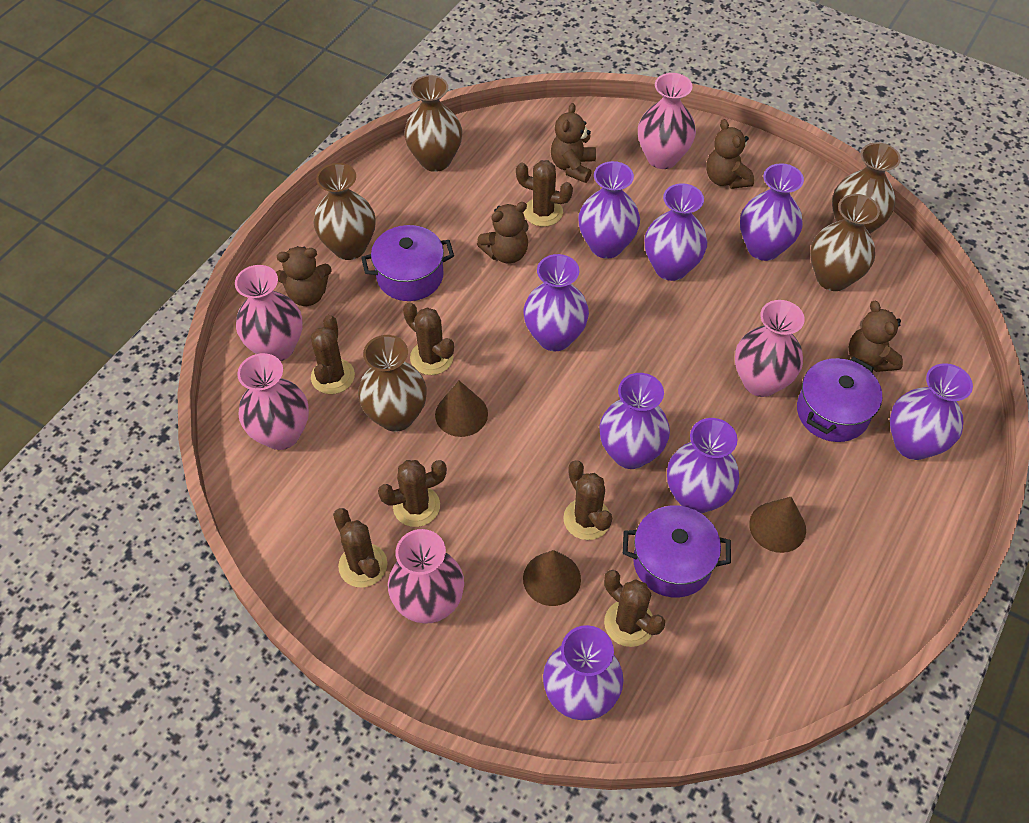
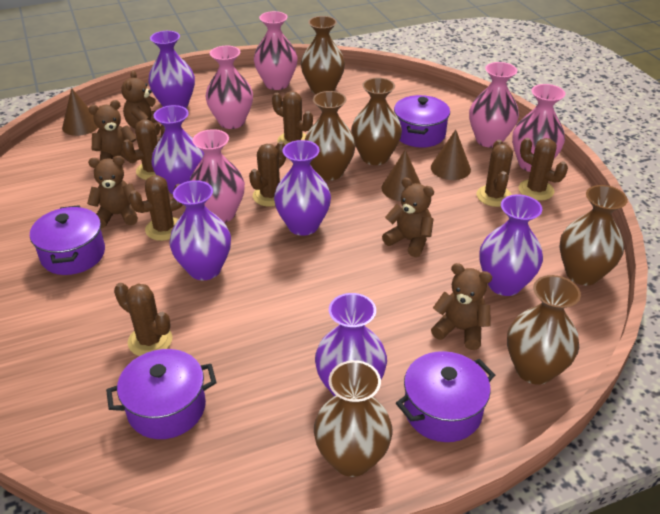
brown vase: [313,163,375,260] [358,335,427,432] [404,75,462,172] [810,194,880,291] [832,142,901,234] = 5 -> [301,16,345,94] [305,91,356,180] [314,360,393,477] [351,78,402,165] [507,275,581,385] [559,185,628,285] = 6
purple pot: [361,225,454,301] [623,506,731,597] [797,357,882,442] = 3 -> [30,205,105,275] [106,349,217,439] [394,95,450,148] [396,351,495,442] = 4
purple vase: [523,254,589,351] [543,625,624,720] [578,161,640,259] [599,373,670,469] [645,183,707,281] [667,418,740,513] [740,163,804,261] [890,363,973,460] = 8 -> [148,31,195,108] [151,105,204,195] [169,180,231,280] [274,140,331,236] [315,293,387,396] [479,195,543,296] = 6

